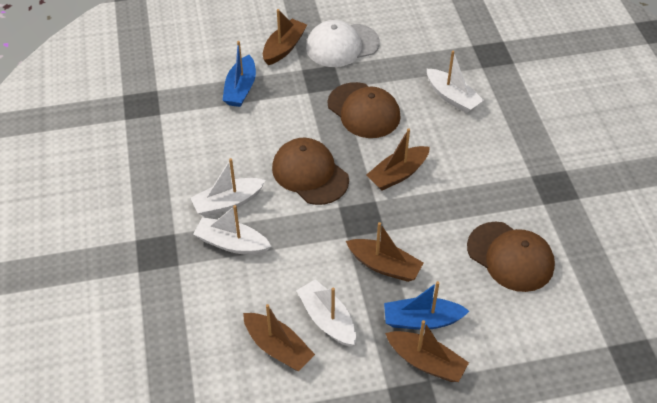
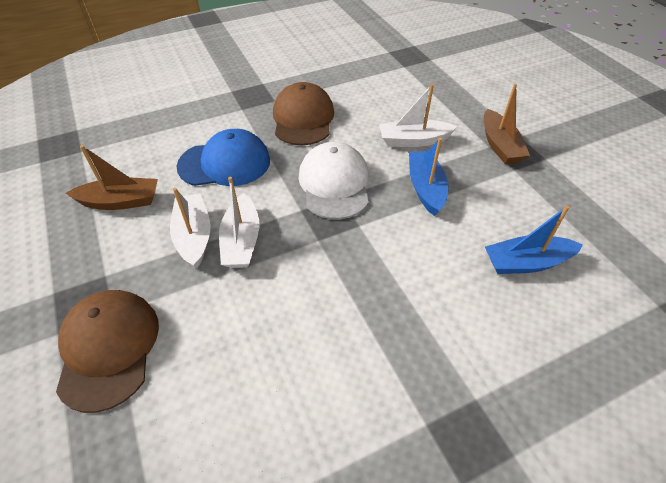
blue cap: none = 0 -> [176,129,270,186] = 1
brown boat: [243,304,315,371] [263,9,307,65] [346,222,424,282] [366,128,430,191] [385,320,469,382] = 5 -> [66,145,158,210] [484,84,530,164] = 2
brown cap: [272,138,349,205] [327,82,401,138] [467,222,555,292] = 3 -> [56,290,159,413] [273,82,334,145] = 2
white boat: [191,158,266,217] [193,205,271,255] [296,279,356,347] [427,51,484,113] = 4 -> [170,188,211,268] [219,177,260,268] [379,84,458,147] = 3

